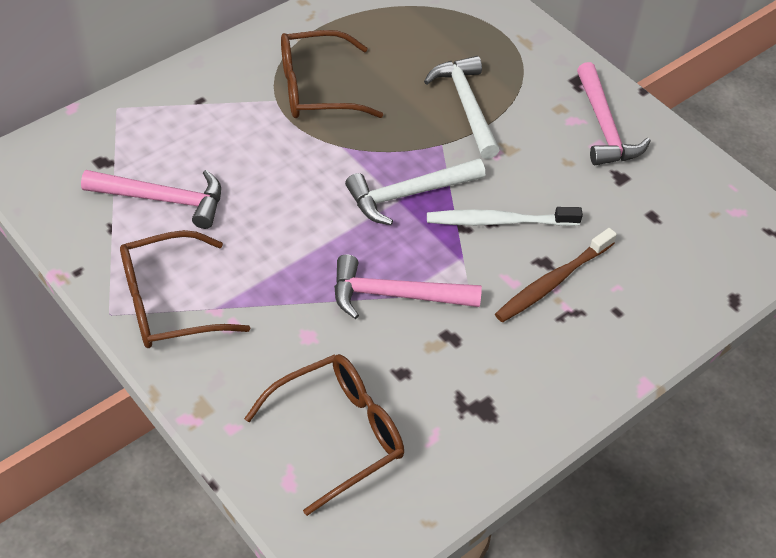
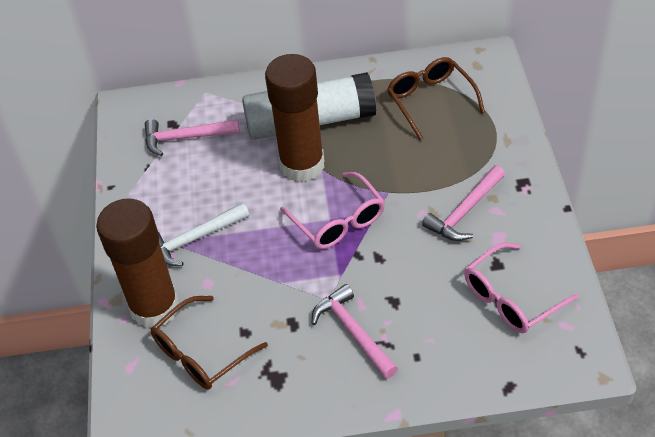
brown glasses: [120,230,250,348] [244,354,404,516] [281,30,383,118] = 3 -> [151,296,268,390] [387,57,485,140] = 2
brown glue stick: none = 0 -> [96,198,179,328] [265,54,324,182] = 2
brown toothbrush: [495,228,617,323] = 1 -> none = 0
pink glasses: none = 0 -> [280,172,385,249] [464,243,579,333] = 2
white glue stick: none = 0 -> [242,72,376,140] = 1
white hammer: [345,158,485,225] [424,56,500,159] = 2 -> [158,203,249,266] = 1
white toothbrush: [427,207,583,226] = 1 -> none = 0

